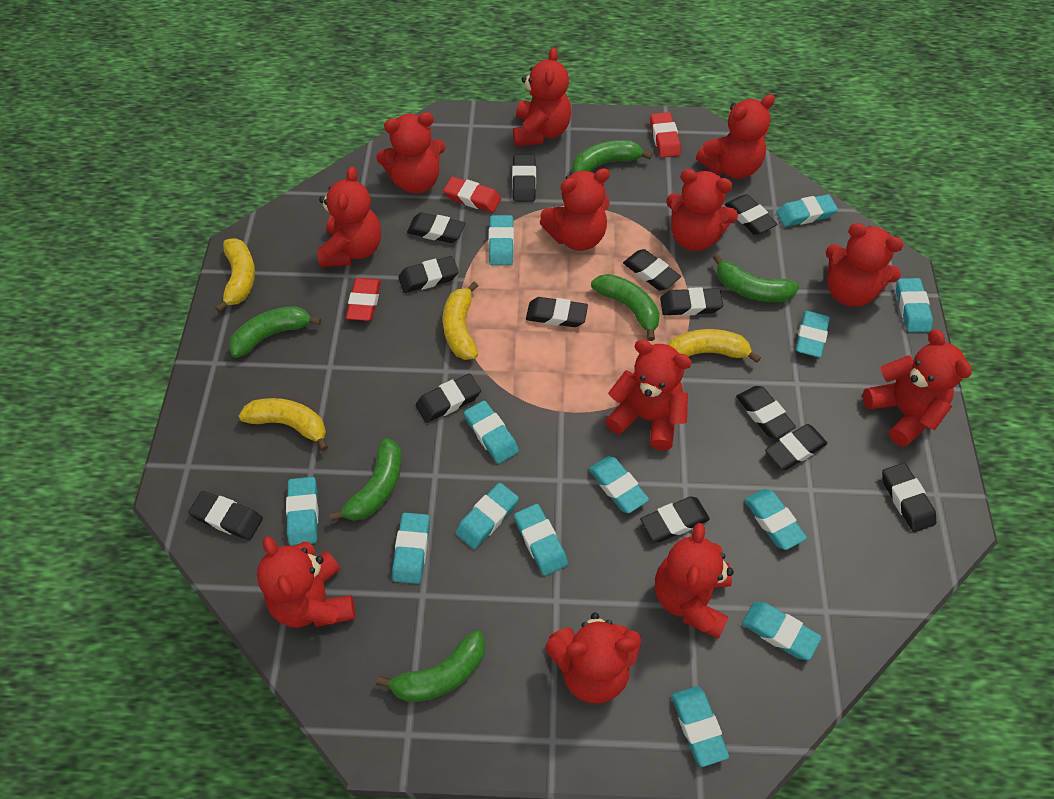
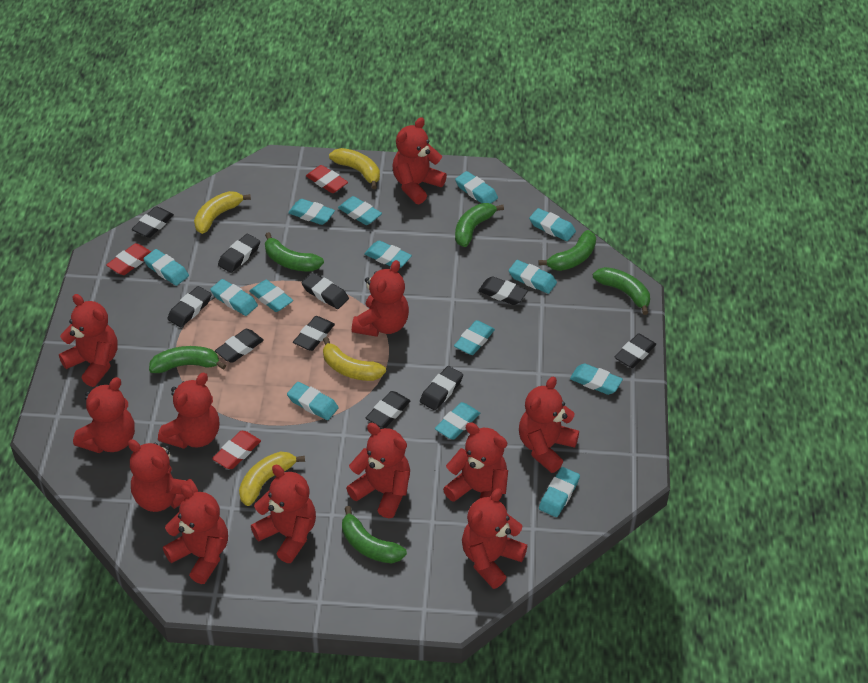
black eraser: [188,491,263,540] [398,256,459,293] [407,212,465,243] [416,374,481,423] [512,155,536,202] [526,297,588,327] [623,249,681,291] [640,496,710,542] [660,287,723,316] [725,194,777,235] [736,386,796,438] [765,424,828,470] [882,463,936,532] = 13 -> [132,206,174,238] [167,286,212,327] [215,329,264,363] [218,234,260,273] [293,316,335,351] [302,273,349,309] [366,391,410,428] [420,366,463,411] [478,276,528,305] [614,334,656,368] = 10
turquoise eraser: [286,477,318,546] [392,513,430,584] [455,483,519,549] [464,401,519,464] [489,215,514,266] [514,504,568,576] [589,456,649,513] [672,686,729,767] [742,602,822,660] [744,489,807,550] [776,194,838,227] [796,311,830,358] [896,278,933,333] = 13 -> [143,249,189,286] [210,279,258,316] [250,280,293,312] [287,382,339,420] [288,199,335,225] [338,196,382,225] [364,241,412,268] [435,402,480,440] [454,320,495,355] [455,171,498,204] [509,260,557,294] [529,208,576,241] [539,467,580,517] [570,363,623,395] = 14

